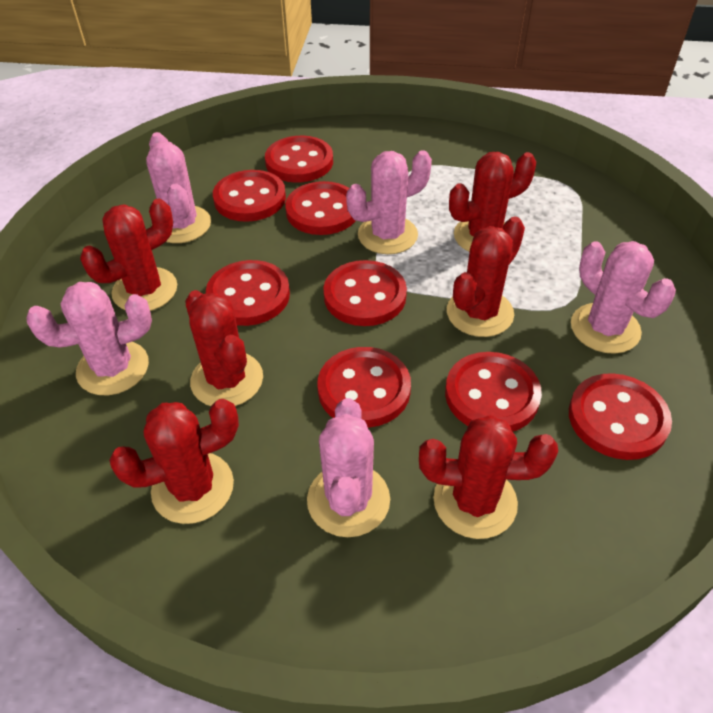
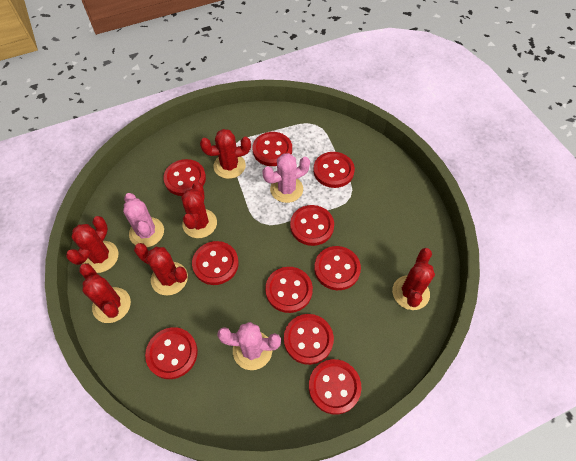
pink cactus: [26,282,152,395] [146,132,211,243] [307,398,390,537] [346,150,432,254] [571,241,676,354] = 5 -> [123,193,164,247] [217,322,281,370] [262,153,310,203] = 3
red button: [206,260,290,326] [213,170,286,222] [265,136,333,183] [285,181,356,235] [317,347,411,428] [323,260,407,326] [445,352,542,432] [569,373,672,460] = 8 -> [145,327,198,379] [163,159,206,196] [192,241,239,285] [253,132,292,166] [265,267,313,313] [284,314,334,365] [290,205,334,246] [309,359,361,415] [313,152,355,188] [314,246,361,290] = 10

